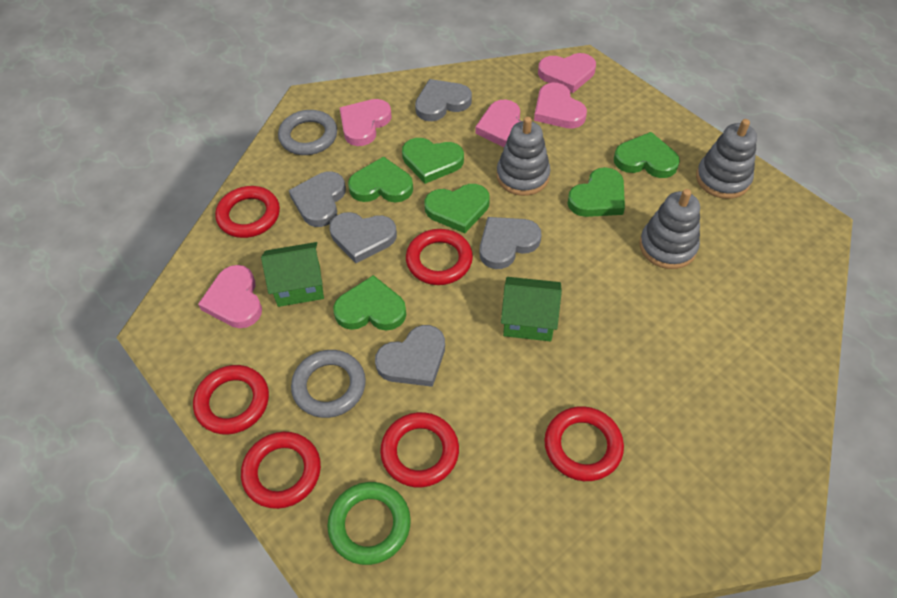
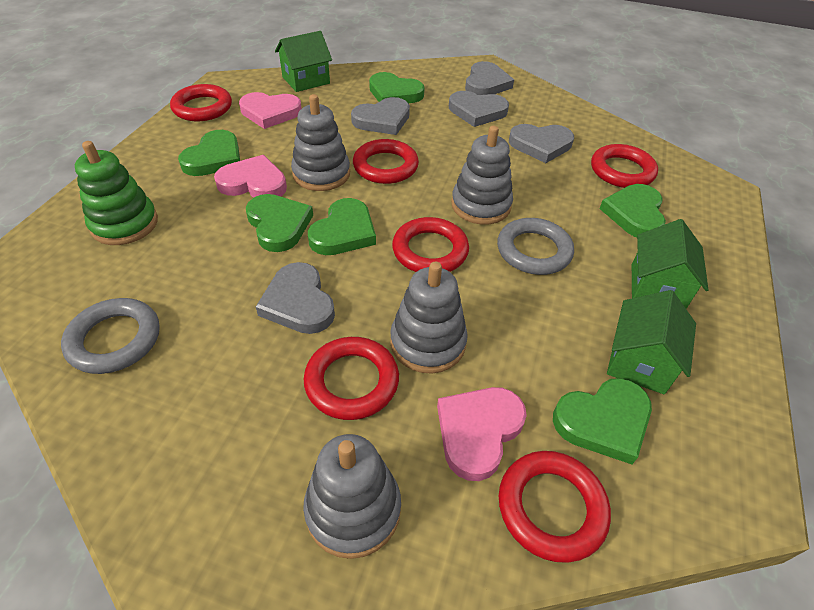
green house: [261,242,324,307] [501,277,562,341] = 2 -> [275,31,332,92] [607,290,696,394] [632,219,709,309] = 3
green ring: [327,482,411,565] = 1 -> none = 0
green stacking toy: none = 0 -> [75,141,158,245] = 1
grey stacking toy: [497,117,551,196] [639,189,700,269] [696,119,757,199] = 3 -> [291,94,350,191] [303,434,401,559] [390,262,468,373] [451,126,513,224] = 4
pink heart: [198,265,262,328] [340,99,392,146] [475,100,521,147] [534,83,587,128] [538,53,596,93] = 5 -> [214,155,287,198] [239,92,302,129] [437,387,527,481] = 3

